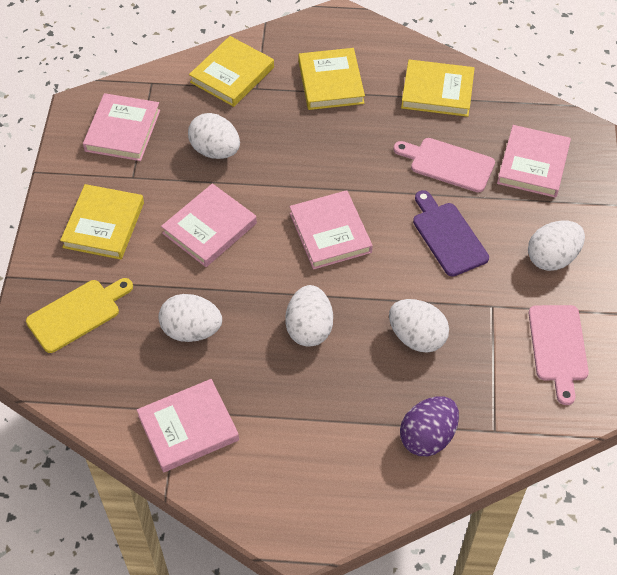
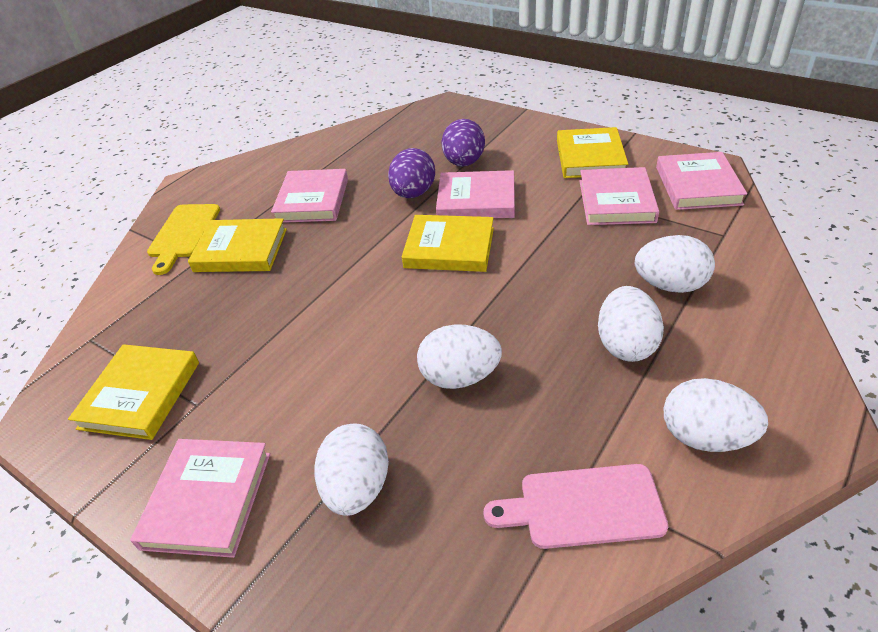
pink cutting board: [393,138,495,193] [529,305,589,405] = 2 -> [483,464,668,549] = 1
purple cutting board: [413,190,489,277] = 1 -> none = 0
purple egg: [400,397,459,456] = 1 -> [388,148,435,198] [441,119,485,167] = 2

